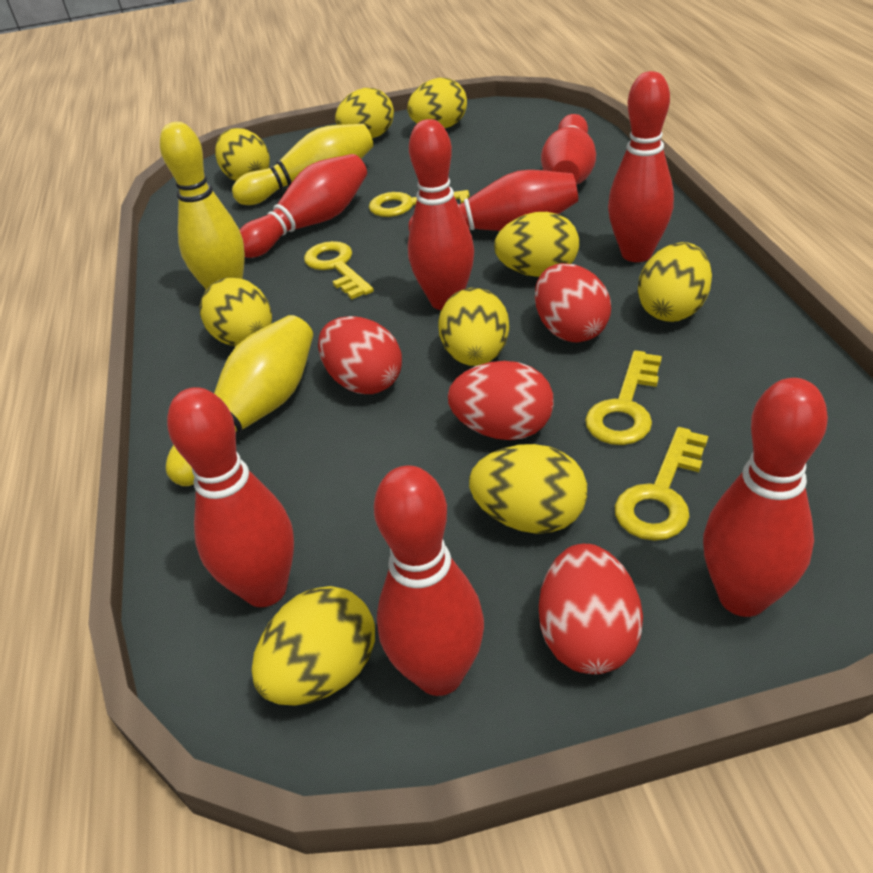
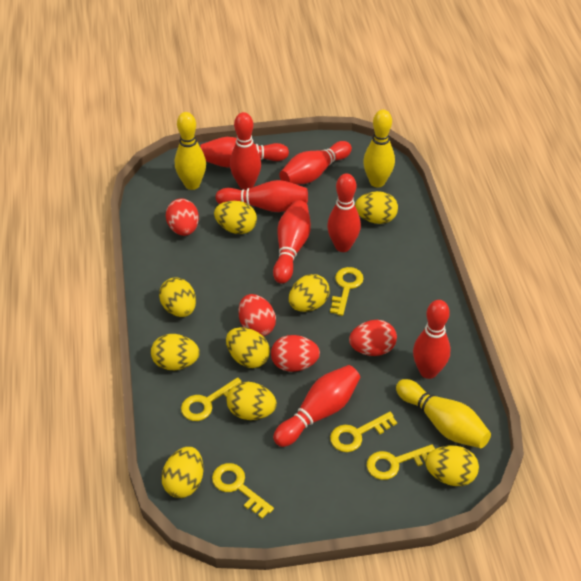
yellow key: [304,241,374,299] [369,190,469,217] [585,350,662,445] [615,427,708,541] = 4 -> [181,377,241,421] [212,463,274,519] [330,267,364,316] [330,412,397,452] [366,444,435,480] = 5

